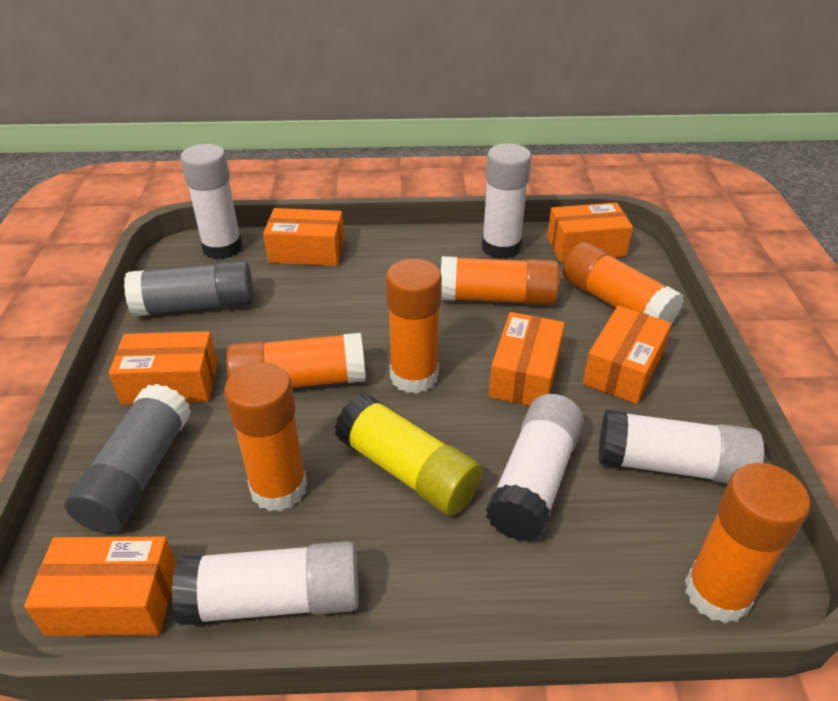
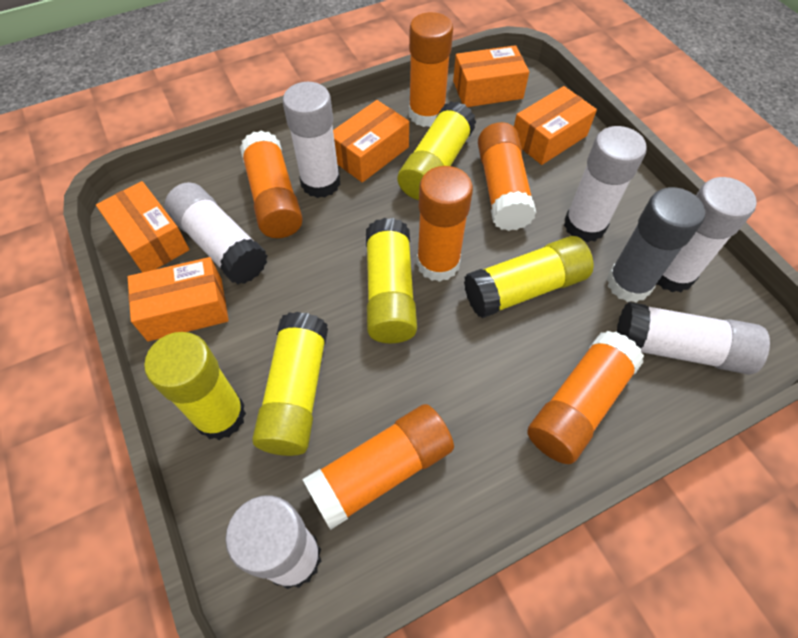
grey glue stick: [64,384,191,534] [124,260,253,317] = 2 -> [607,187,705,303] = 1
orange box: [24,537,177,636] [109,331,218,405] [263,208,344,266] [489,312,565,406] [547,203,633,262] [583,306,672,404] = 6 -> [96,181,189,273] [128,257,229,342] [333,100,409,182] [453,45,529,107] [514,86,597,165] = 5
white glue stick: [172,541,359,626] [180,144,243,259] [482,144,532,259] [486,394,584,542] [599,410,764,484] = 5 -> [164,182,268,285] [225,495,321,589] [283,82,341,198] [564,126,647,243] [617,302,770,375] [657,177,757,292] = 6
yellow glue stick: [335,393,482,515] = 1 -> [144,332,246,440] [252,312,328,456] [366,218,417,343] [398,101,476,200] [464,236,593,318] = 5

